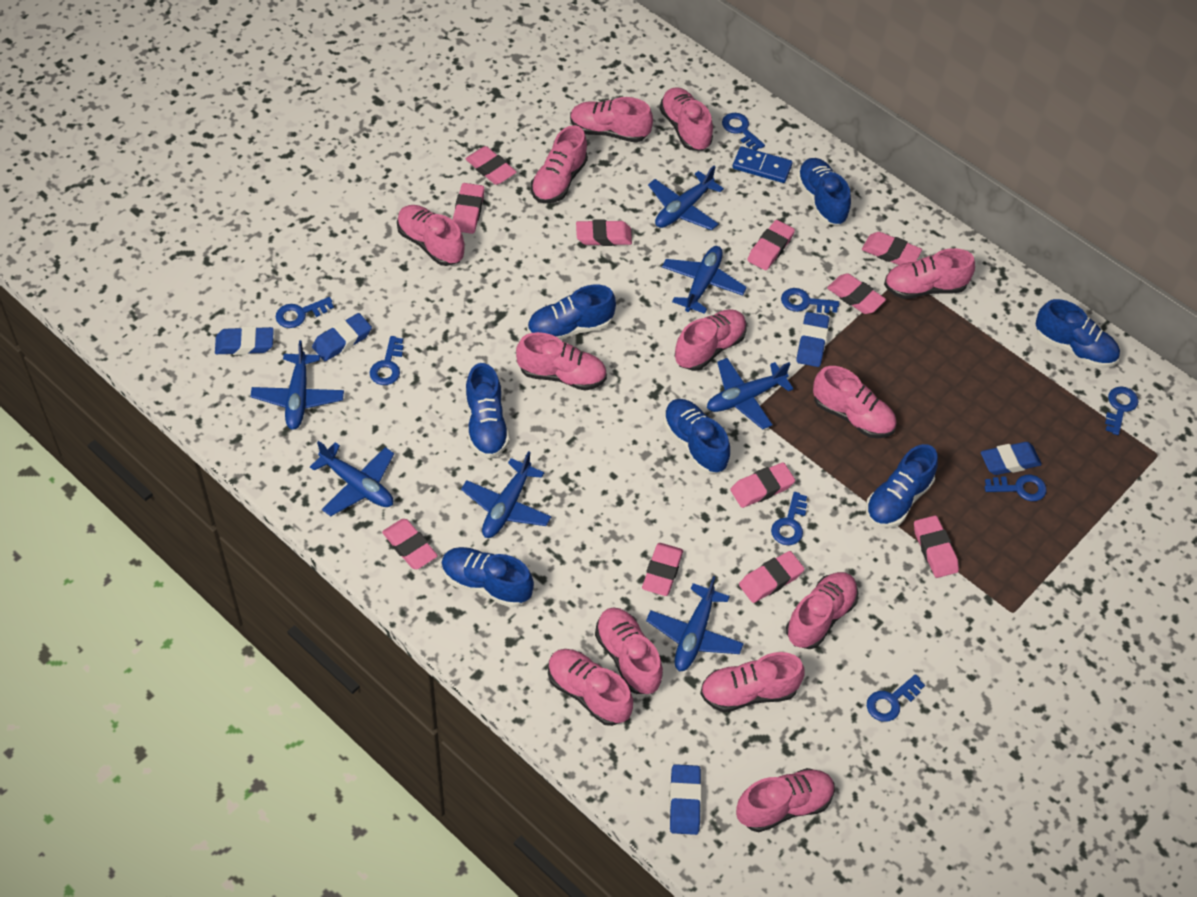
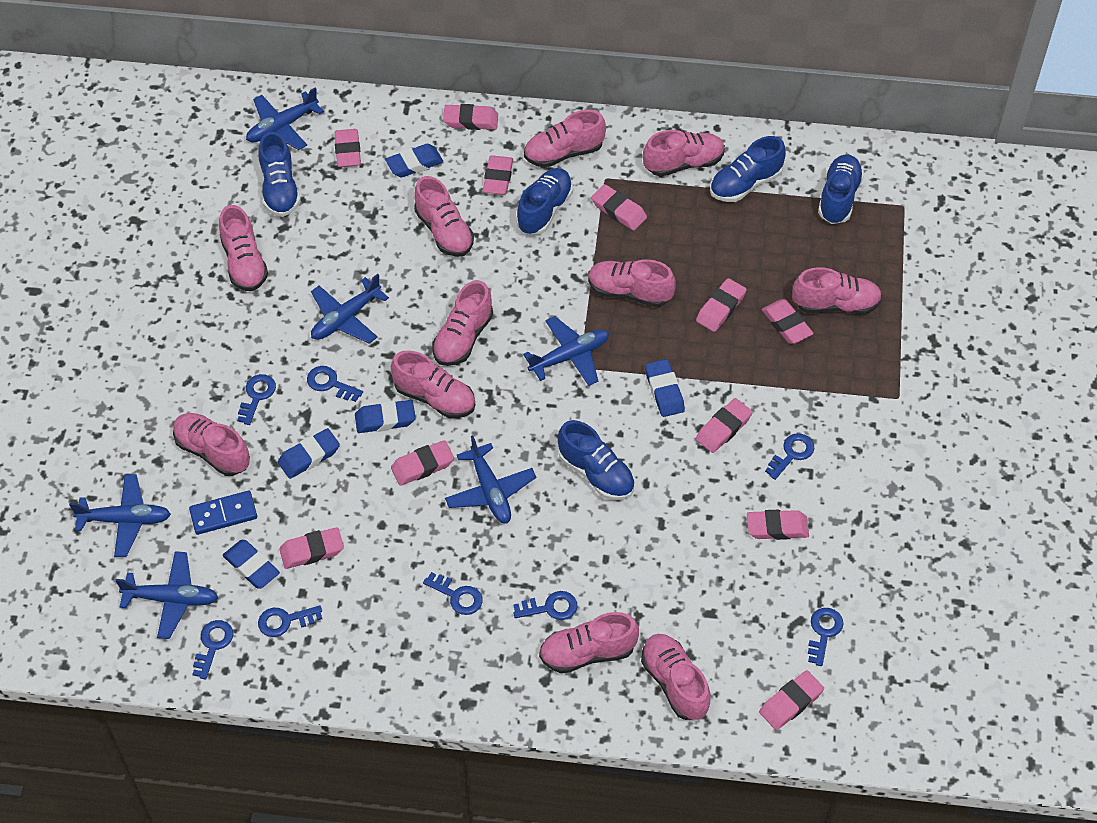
blue plane: [250,340,344,430] [310,441,394,516] [461,451,551,538] [646,576,744,671] [648,166,724,230] [662,246,747,314] [707,358,794,430] = 7 -> [69,474,171,557] [116,551,218,639] [246,88,324,150] [311,274,389,344] [445,435,537,524] [523,316,609,386] = 6
blue shoe: [441,547,534,608] [465,363,510,458] [527,285,616,340] [663,399,730,473] [796,158,851,225] [865,444,938,528] [1035,299,1120,368] = 7 -> [258,132,301,217] [516,168,573,235] [558,420,635,500] [710,136,786,202] [818,155,864,224] = 5
pink shoe: [397,205,465,266] [516,332,607,391] [531,125,588,203] [548,649,633,726] [570,97,653,143] [595,607,663,694] [660,87,713,151] [675,309,746,371] [700,652,805,712] [736,768,835,832] [786,572,858,649] [813,366,897,438] [884,248,975,299] = 13 -> [173,413,250,476] [219,205,268,291] [391,350,475,418] [414,176,474,257] [432,280,493,366] [524,110,606,168] [539,612,639,674] [588,259,676,307] [641,634,711,720] [643,130,725,177] [792,267,882,314] = 11

